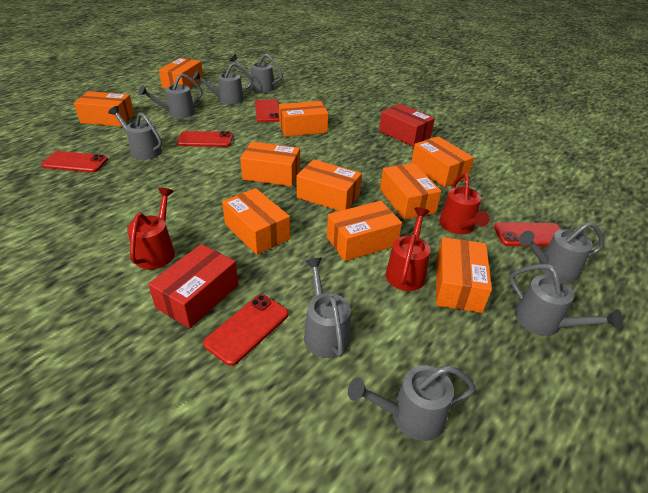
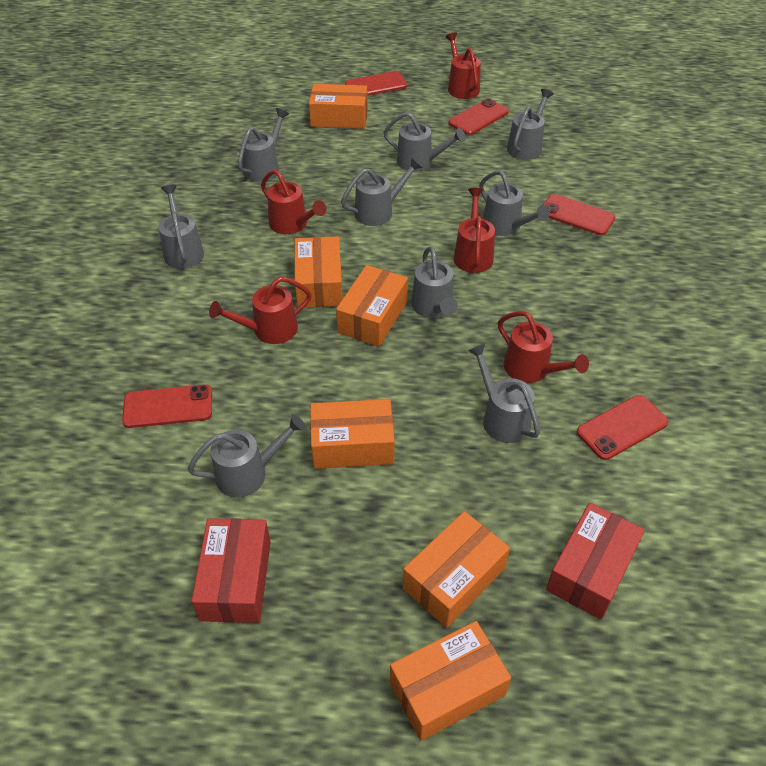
grey watering can: [108,106,162,160] [139,74,202,119] [193,62,253,105] [230,54,283,93] [304,258,351,358] [348,365,476,441] [510,264,623,336] [519,222,604,283] = 8 -> [159,185,204,269] [188,414,306,498] [238,108,289,182] [341,157,422,226] [383,112,466,172] [411,246,457,318] [468,343,540,443] [479,170,549,236] [507,89,554,160] = 9
orange box: [74,91,134,127] [159,58,203,89] [222,188,290,255] [240,142,300,186] [279,101,328,137] [297,159,362,211] [327,201,402,261] [380,163,441,220] [411,136,474,187] [436,237,492,313] = 10 -> [295,236,343,308] [309,84,368,129] [310,399,395,469] [336,265,408,347] [390,621,511,741] [403,511,510,628] = 6
red watering can: [127,188,175,270] [386,207,430,291] [439,173,489,234] = 3 -> [209,277,312,344] [261,170,326,234] [445,32,481,99] [454,188,495,273] [498,311,589,383] = 5

